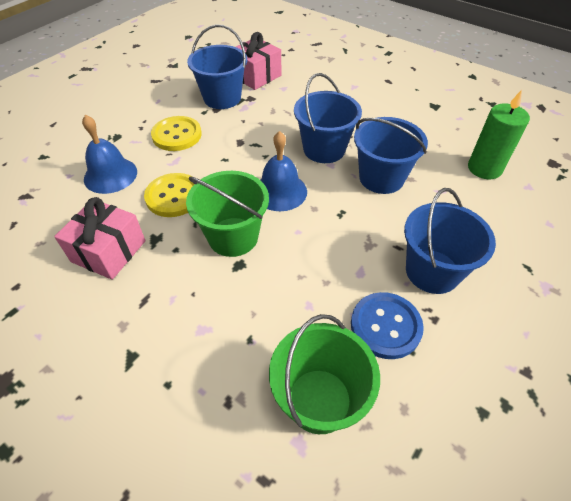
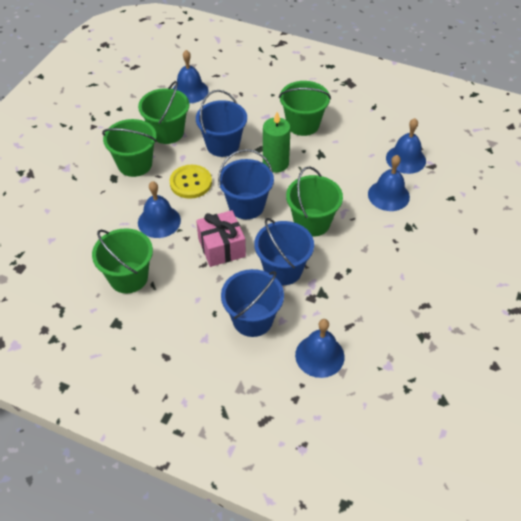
blue bell: [82,115,137,194] [261,131,307,211] = 2 -> [138,181,181,238] [173,50,208,103] [295,319,345,378] [368,155,410,211] [386,118,426,174] = 5
blue button: [351,292,424,359] = 1 -> none = 0
green bucket: [186,171,269,257] [269,314,380,434] = 2 -> [92,228,153,293] [102,119,157,177] [138,81,189,144] [279,81,331,136] [286,167,343,237] = 5
pink gift: [54,197,146,280] [236,32,281,90] = 2 -> [196,210,246,267] = 1
yellow button: [144,173,194,217] [151,116,202,151] = 2 -> [170,165,212,199] = 1

